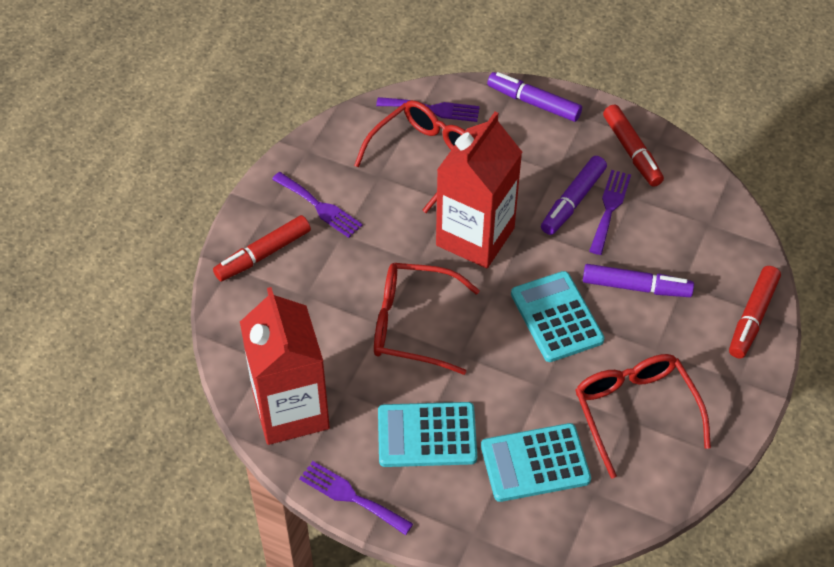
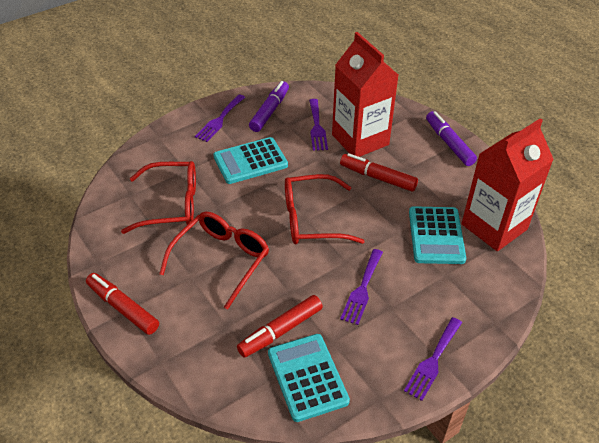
purple marker: [487,72,582,122] [541,156,607,235] [583,264,694,297] = 3 -> [249,81,289,132] [426,111,477,166] = 2

